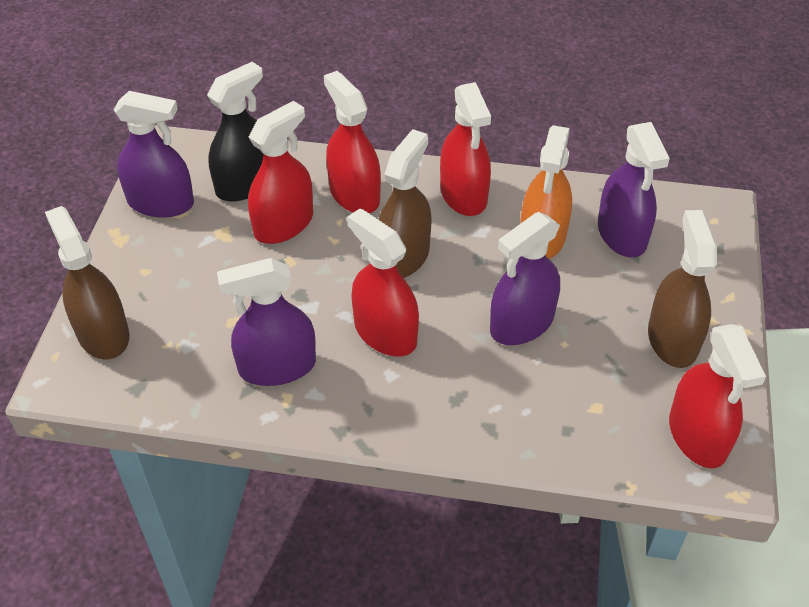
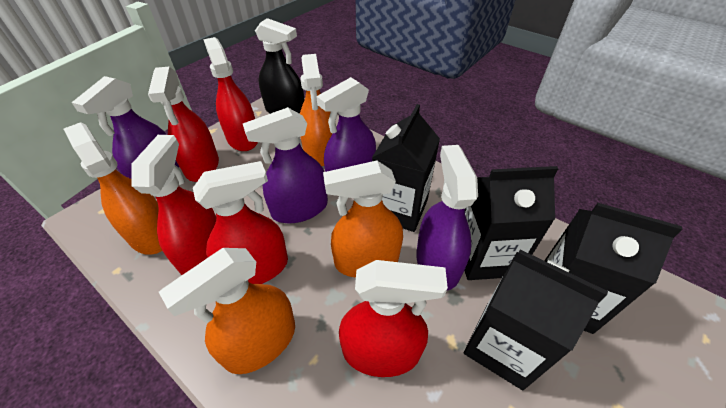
black carton: none = 0 -> [372,104,440,232] [464,166,558,280] [464,250,608,390] [544,203,683,334] = 4
brown spray bottle: [45,206,129,359] [378,129,432,278] [648,210,717,368] = 3 -> none = 0
orange spray bottle: [520,125,572,259] = 1 -> [64,122,162,255] [159,248,295,374] [300,54,333,166] [323,160,403,278] = 4

